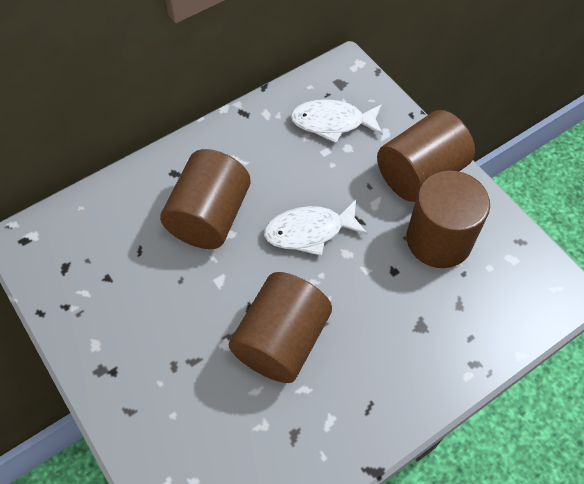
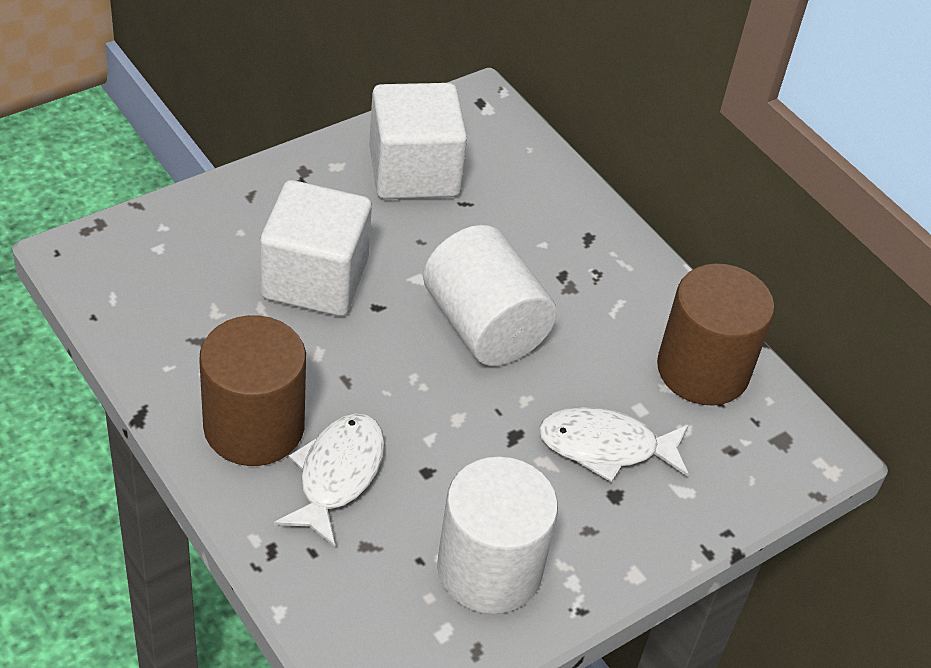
brown cylinder: [160,149,251,249] [229,272,332,383] [377,110,475,202] [407,171,490,268] = 4 -> [199,315,306,466] [657,264,775,405] = 2
white cube: none = 0 -> [260,180,372,316] [369,83,467,199] = 2
white cylinder: none = 0 -> [423,225,557,366] [437,457,558,614] = 2

